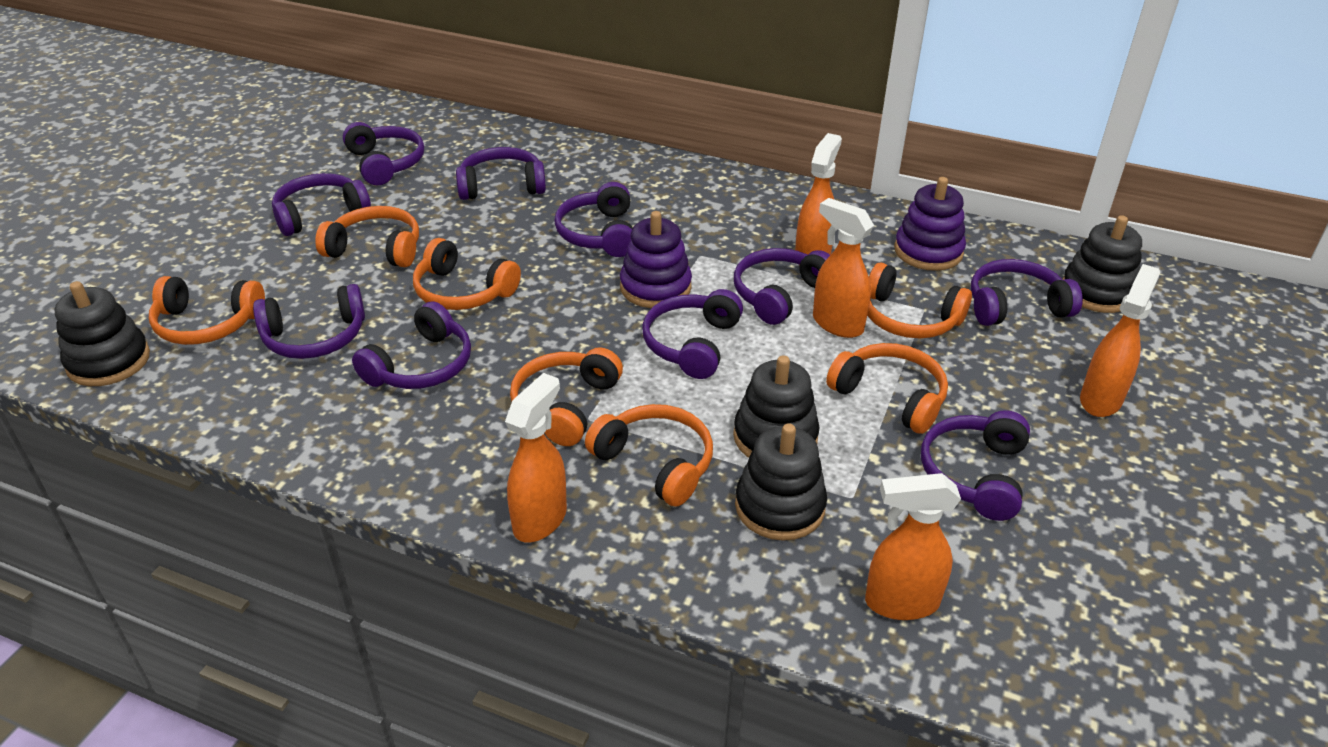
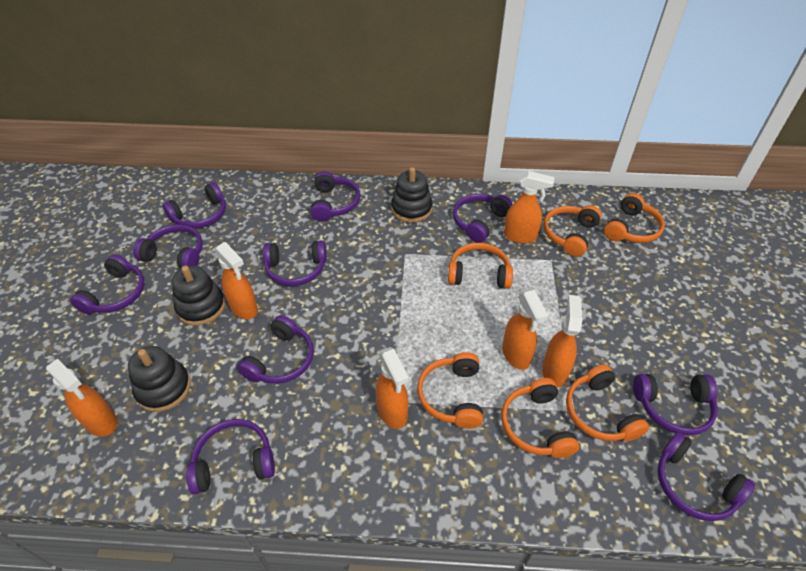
black stacking toy: [55,281,150,386] [733,355,820,458] [735,423,827,541] [1063,215,1142,313] = 4 -> [128,346,191,412] [172,266,225,326] [391,167,432,223] = 3
orange headphones: [149,276,265,345] [315,206,419,267] [413,238,521,310] [510,347,623,446] [585,404,713,507] [826,343,948,434] [867,262,972,338] = 7 -> [417,352,483,429] [448,243,513,289] [501,378,579,458] [543,205,602,257] [566,364,649,441] [604,193,665,243] = 6
orange spray bottle: [505,373,567,542] [795,133,842,255] [813,198,874,338] [865,473,961,620] [1080,264,1160,417] = 5 -> [46,359,117,437] [214,242,258,319] [376,347,409,429] [502,289,548,370] [504,171,554,244] [542,295,582,387] = 6
purple stacking toy: [620,211,692,308] [894,177,966,271] = 2 -> none = 0

